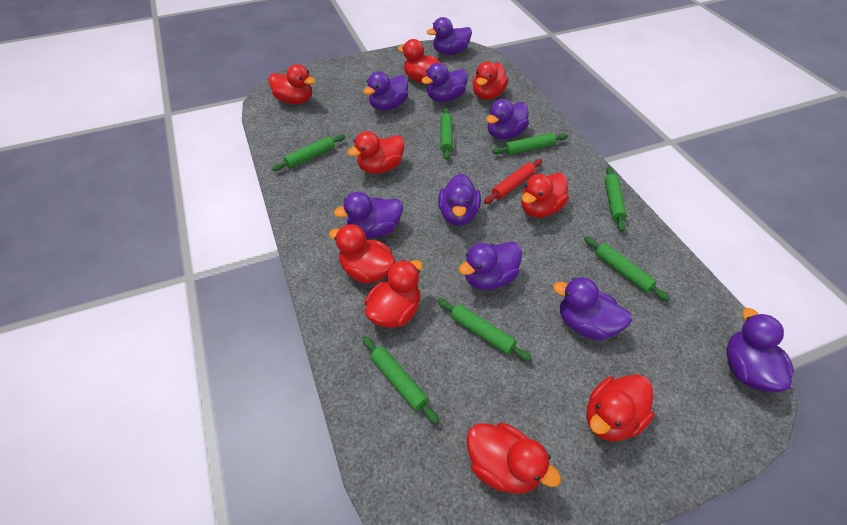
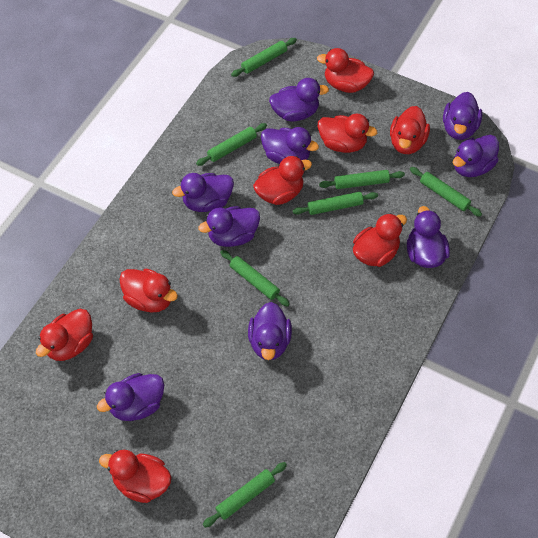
red duck: [268,64,316,104] [329,224,395,283] [347,131,404,174] [365,260,423,328] [398,39,443,83] [467,423,561,494] [472,61,508,100] [521,173,569,218] [587,375,654,441] = 9 -> [36,309,93,361] [99,450,171,503] [119,269,178,313] [253,156,312,205] [317,48,374,93] [318,114,377,153] [353,213,407,267] [390,106,430,154] = 8
red rolling pin: [484,159,542,204] = 1 -> none = 0

